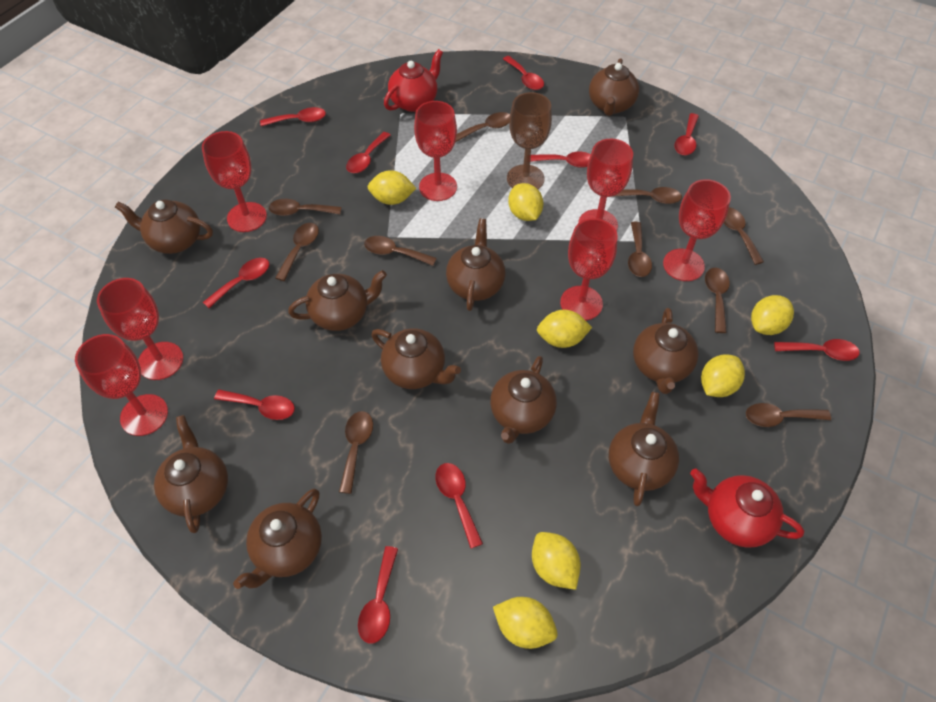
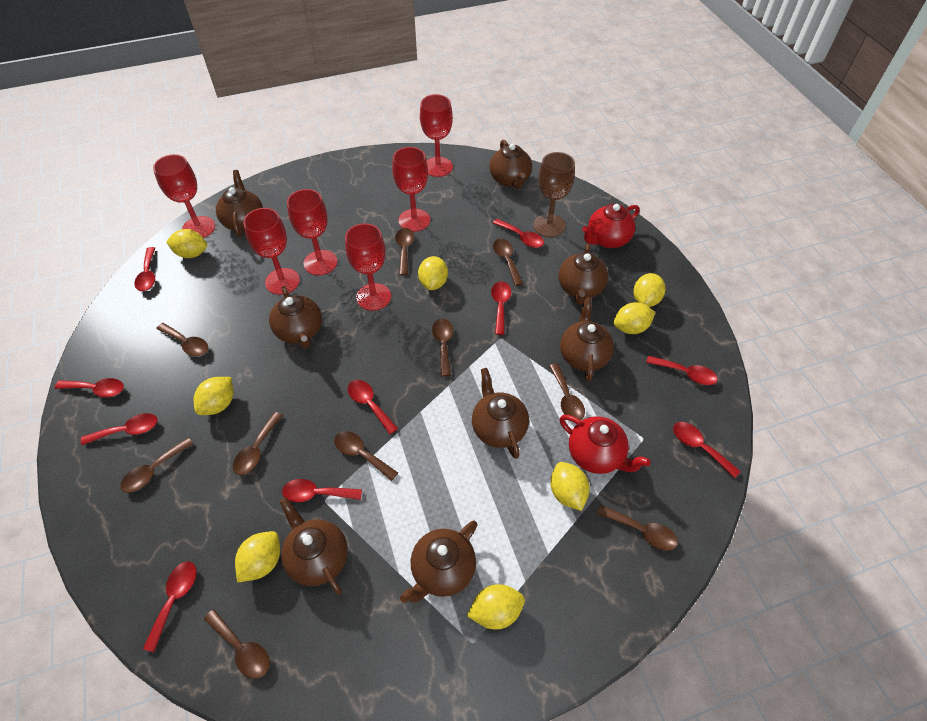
brown teapot: [115,200,213,254] [154,415,228,533] [233,489,322,589] [288,270,387,331] [371,328,461,389] [446,219,505,311] [490,356,557,444] [589,58,639,116] [609,392,679,506] [633,308,699,394] = 10 -> [216,170,263,237] [269,286,322,349] [280,498,348,595] [400,520,478,603] [472,368,529,459] [489,140,532,189] [559,244,608,305] [560,297,614,382] = 8
red goblet: [75,334,168,436] [97,278,183,380] [202,131,267,232] [414,101,457,201] [560,218,618,320] [578,139,633,231] [663,179,731,281] = 7 -> [153,154,215,238] [243,208,300,295] [287,189,337,275] [345,223,391,311] [392,147,430,232] [420,94,453,177] = 6
yellow lemon: [368,170,416,205] [493,597,557,649] [508,183,543,221] [532,532,581,590] [537,310,592,348] [701,354,745,397] [751,295,794,335] = 7 -> [166,229,207,258] [194,377,233,415] [235,531,280,582] [418,256,448,290] [467,584,525,630] [550,462,590,511] [614,302,656,334] [633,273,665,307] = 8

